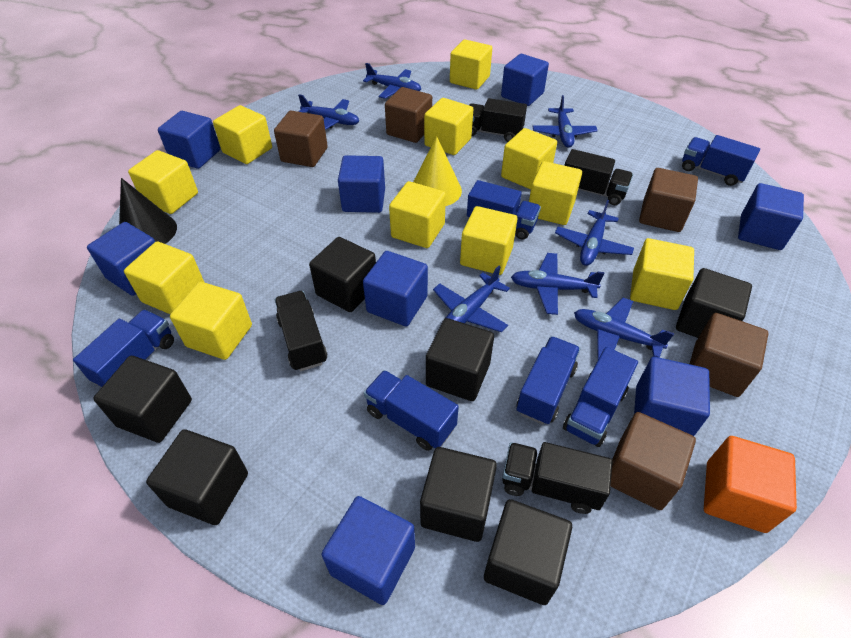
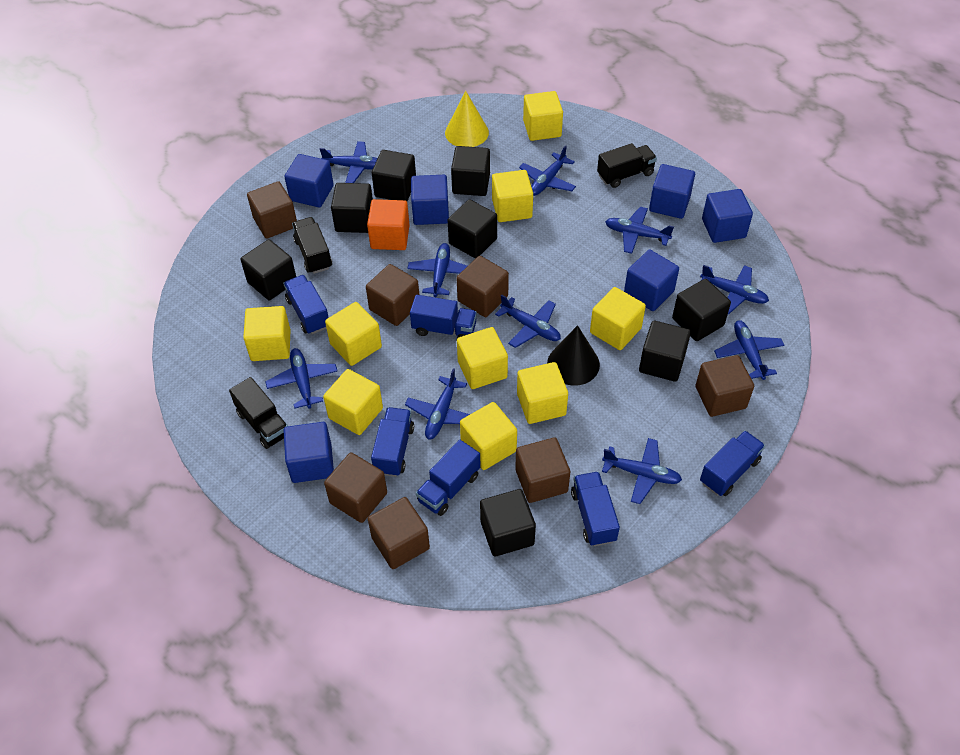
black cube: [93,356,192,443] [146,429,248,525] [309,237,376,312] [420,447,497,542] [426,318,494,401] [484,499,572,605] [676,268,752,338] = 7 -> [240,239,296,300] [331,183,373,233] [372,150,416,201] [448,199,497,258] [451,146,490,196] [480,489,536,557] [639,321,691,382] [672,279,731,341] = 8
black truck: [275,291,328,371] [469,98,527,142] [502,442,613,514] [564,149,633,205] = 4 -> [229,377,288,449] [292,217,332,274] [597,143,657,188] = 3
blue cube: [87,222,155,296] [158,111,220,169] [322,496,415,605] [338,155,385,213] [363,251,428,326] [501,54,549,106] [634,357,710,436] [738,183,804,250] = 8 -> [283,422,334,483] [285,154,334,207] [411,175,449,225] [624,250,679,311] [649,164,695,219] [702,189,753,243] = 6
blue plane: [298,94,359,130] [363,63,421,99] [433,266,510,332] [511,253,605,315] [533,95,598,148] [555,200,634,266] [574,298,674,359] = 7 -> [265,348,337,409] [320,141,378,183] [405,368,470,439] [407,243,467,297] [495,295,561,348] [519,145,576,196] [602,438,682,504] [605,207,674,254] [700,265,769,315] [714,320,784,380] = 10
brown cube: [274,111,328,167] [385,87,432,143] [610,412,696,510] [639,168,698,232] [690,313,769,397] = 5 -> [247,181,297,239] [324,453,387,523] [366,264,419,326] [368,497,430,569] [457,256,509,317] [515,437,570,503] [695,355,754,417] = 7
yellow cube: [124,241,205,314] [128,150,198,214] [170,282,252,360] [213,105,272,164] [389,181,446,248] [424,98,473,155] [450,40,492,90] [460,206,517,275] [501,128,557,189] [529,161,582,225] [630,238,694,310] = 11 -> [243,306,290,361] [323,369,383,435] [325,302,382,366] [457,327,508,389] [460,402,517,470] [492,170,533,222] [517,362,568,424] [523,91,563,141] [590,287,646,350] = 9

